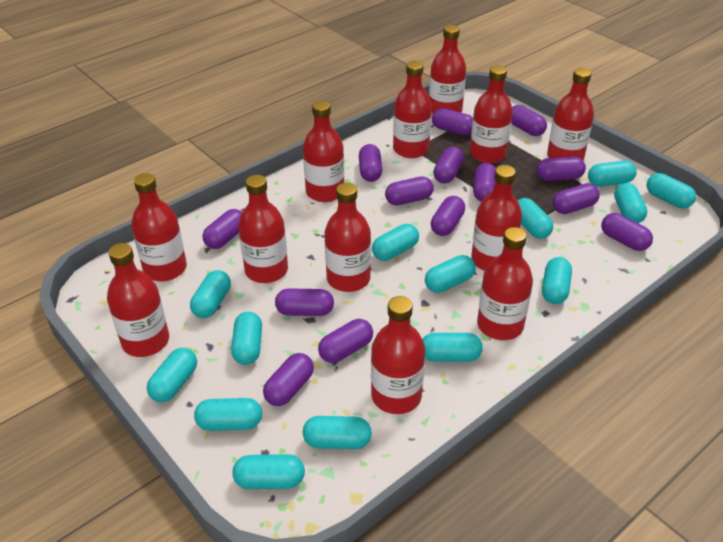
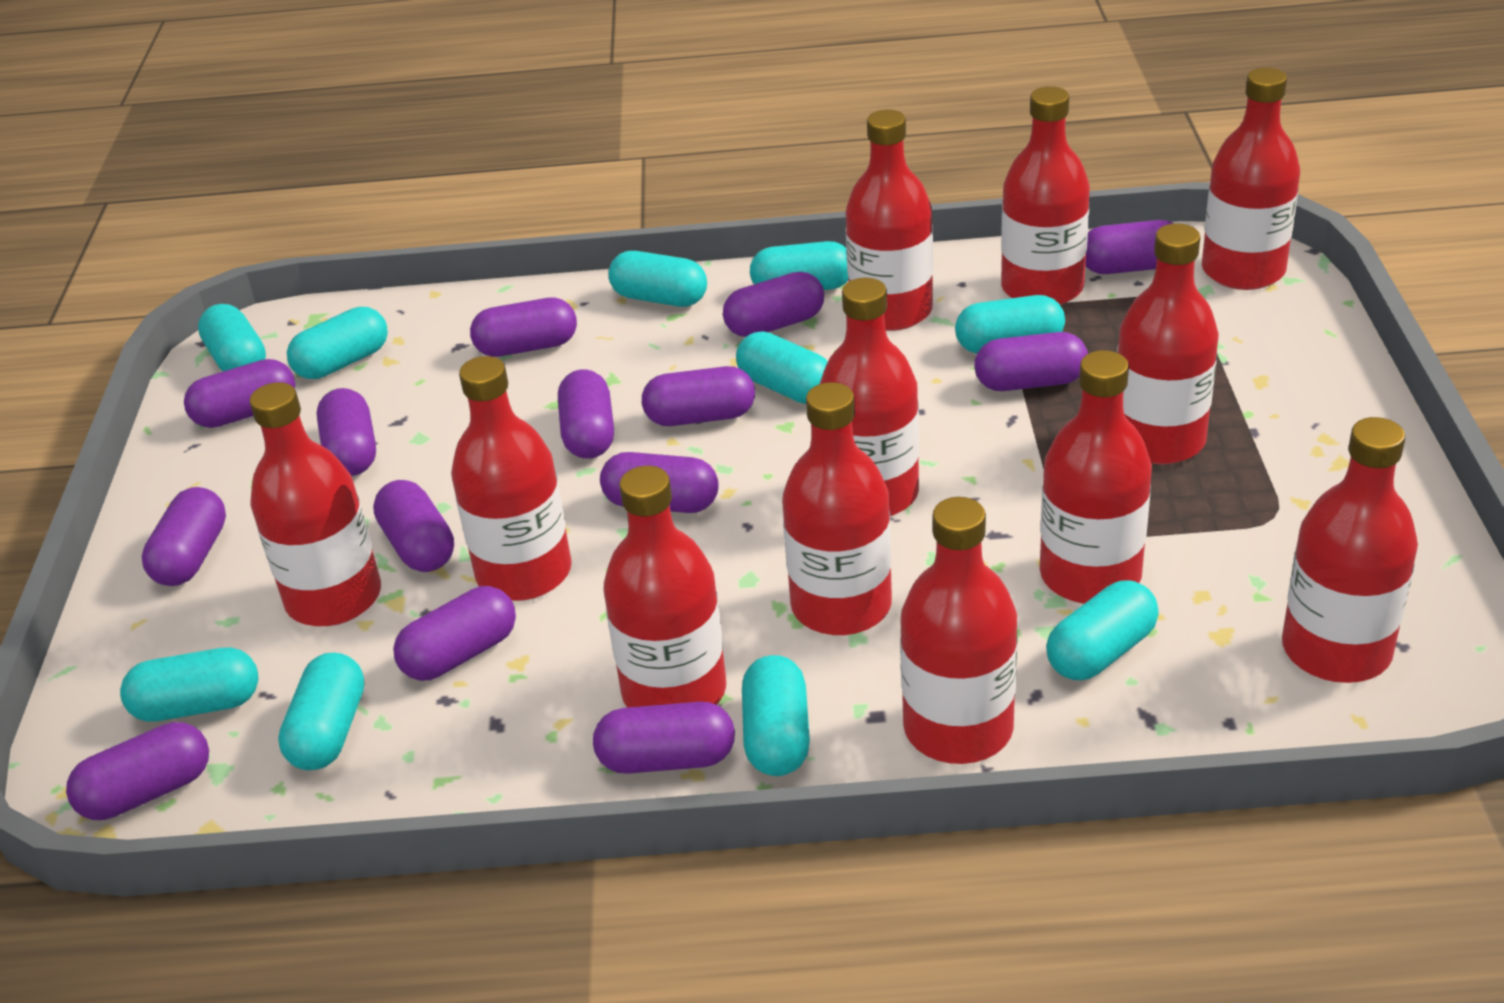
turquoise capsule: [147,348,197,402] [190,270,231,318] [194,398,262,431] [231,312,262,365] [233,454,305,489] [303,416,372,449] [372,224,419,261] [422,333,483,362] [425,255,476,293] [518,198,553,239] [542,257,572,304] [588,161,637,187] [614,183,647,223] [647,173,696,208] = 14 -> [120,648,258,722] [198,304,266,371] [278,653,364,770] [287,307,388,379] [609,251,707,307] [736,331,828,404] [742,655,810,776] [750,241,848,290] [955,295,1065,354] [1046,580,1159,680] = 10

